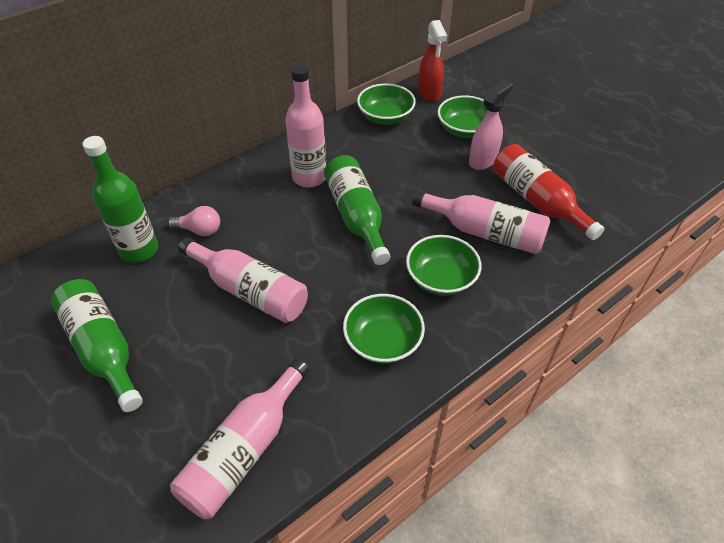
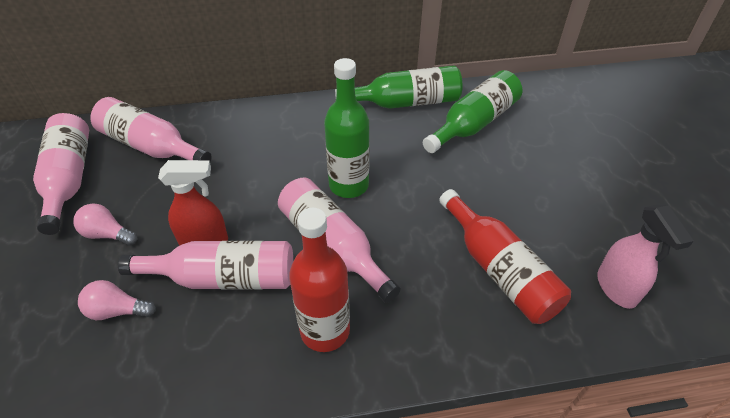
green bowl: [343,294,425,364] [357,84,416,125] [406,235,482,296] [438,95,487,138] = 4 -> none = 0
pink light bulb: [168,206,220,236] = 1 -> [73,203,137,245] [78,280,156,320] = 2
red bottle: [493,144,605,240] = 1 -> [289,208,350,352] [439,189,571,324] = 2

